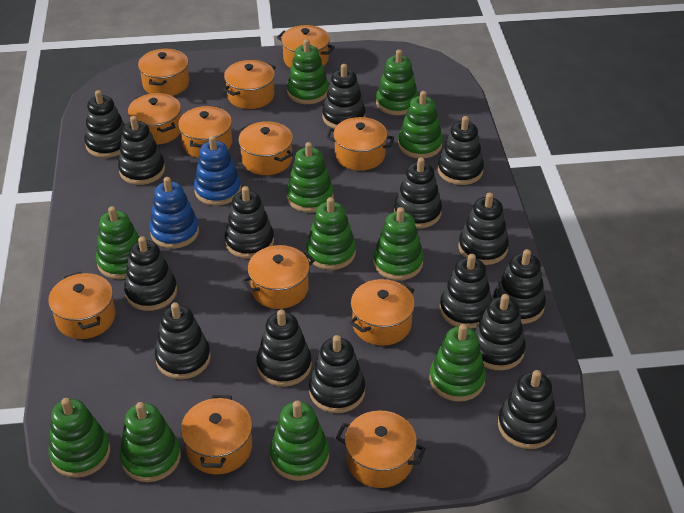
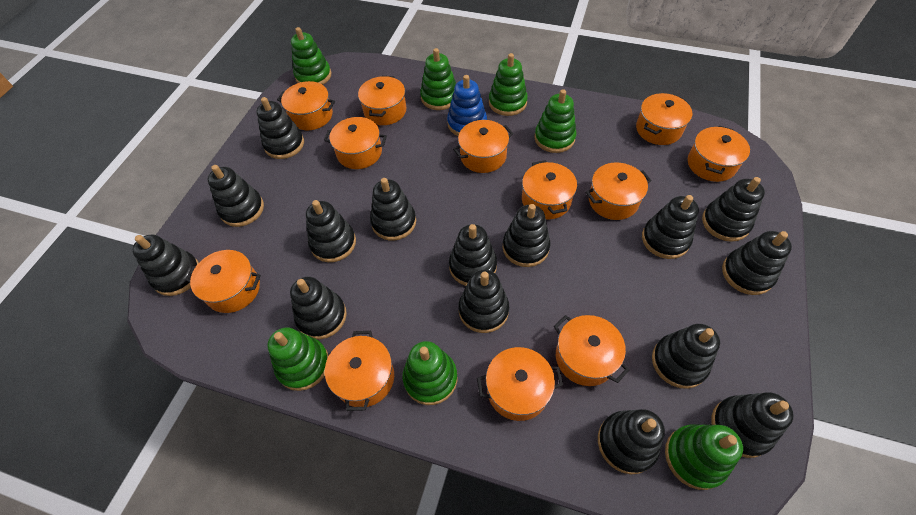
blue stacking toy: [149,177,199,249] [194,136,241,206] = 2 -> [447,75,487,136] = 1
green stacking toy: [48,398,110,478] [96,206,139,279] [120,402,181,482] [270,401,329,481] [286,142,334,213] [287,39,329,104] [306,197,356,270] [373,207,424,280] [376,50,418,115] [398,91,443,158] [429,324,486,402] = 11 -> [267,327,329,391] [291,27,331,85] [402,341,457,405] [420,48,456,110] [489,53,528,116] [534,89,576,153] [665,424,743,490] = 7

